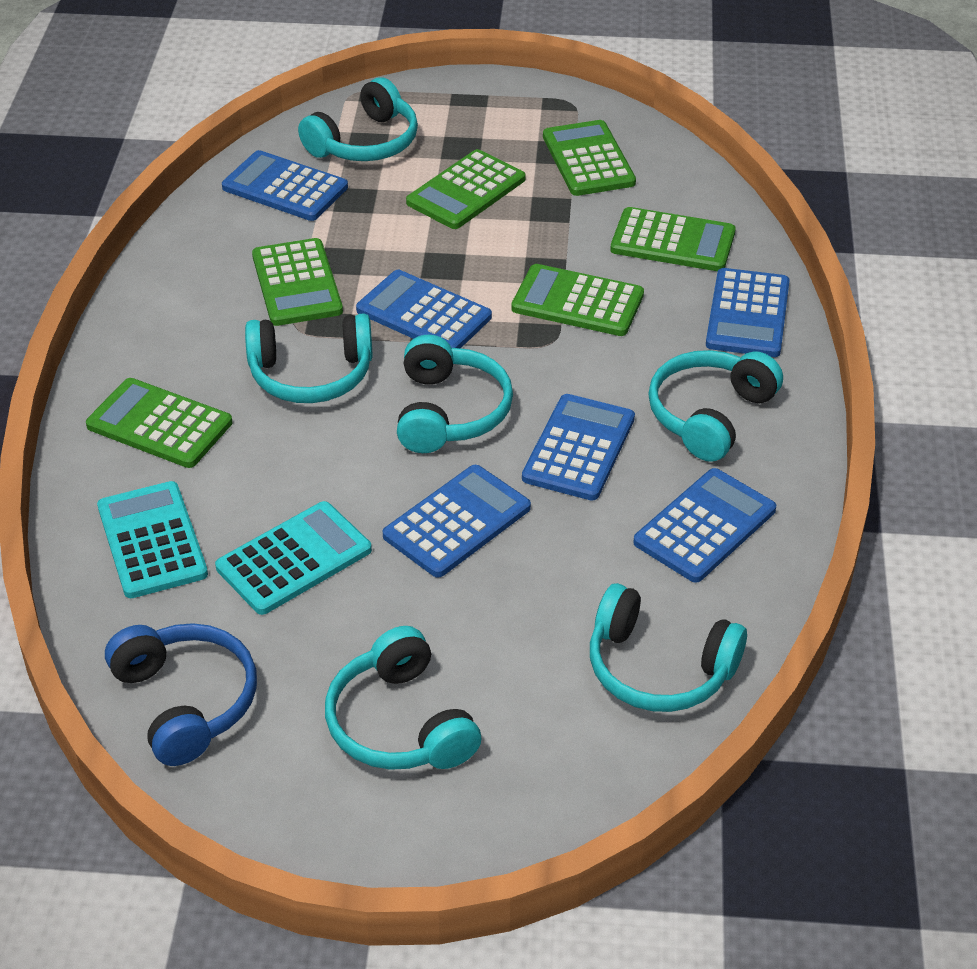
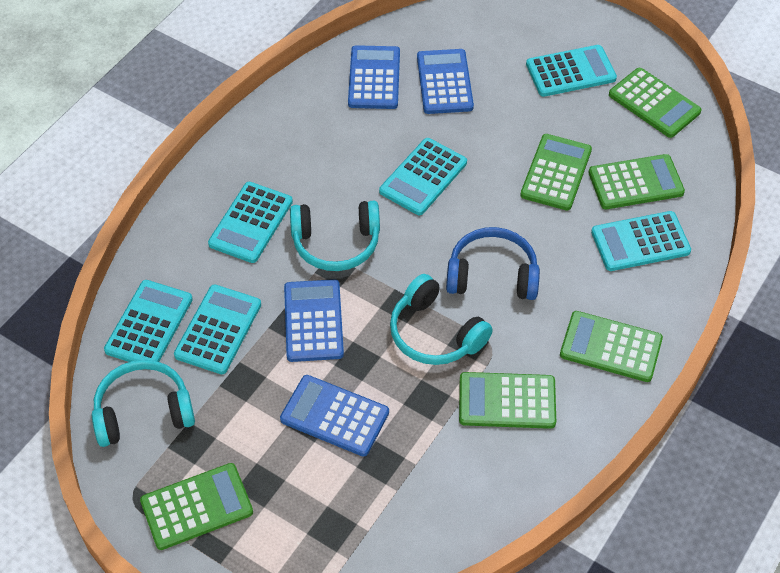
blue calculator: [222,150,348,221] [356,270,492,348] [383,465,531,578] [522,394,635,501] [633,468,776,583] [706,268,790,357] = 6 -> [280,375,389,457] [284,279,344,362] [348,45,400,109] [417,49,474,114] = 4
turquoise calculator: [97,481,208,598] [215,501,372,615] = 2 -> [104,280,193,362] [174,285,261,374] [208,182,293,263] [379,138,467,215] [526,45,617,97] [591,211,691,271] = 6
turquoise headphones: [245,314,373,403] [298,77,418,161] [325,626,481,770] [397,335,513,453] [590,583,747,712] [648,350,783,462] = 6 -> [92,360,195,447] [290,201,380,271] [390,274,493,365] = 3

